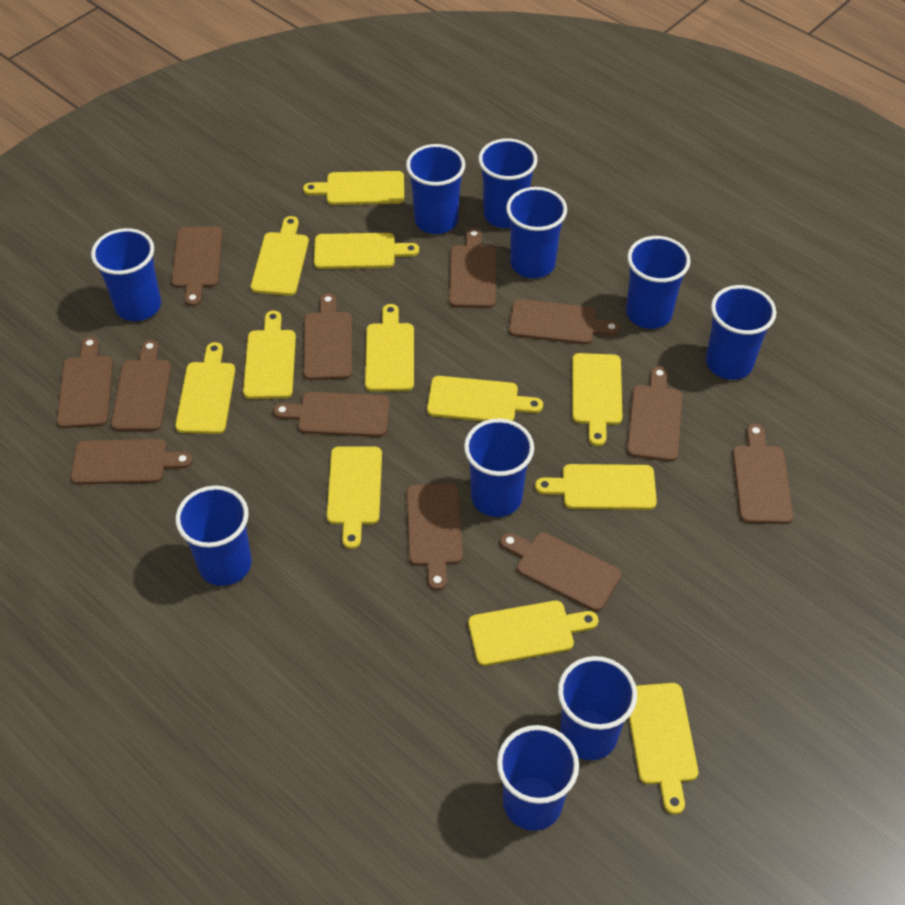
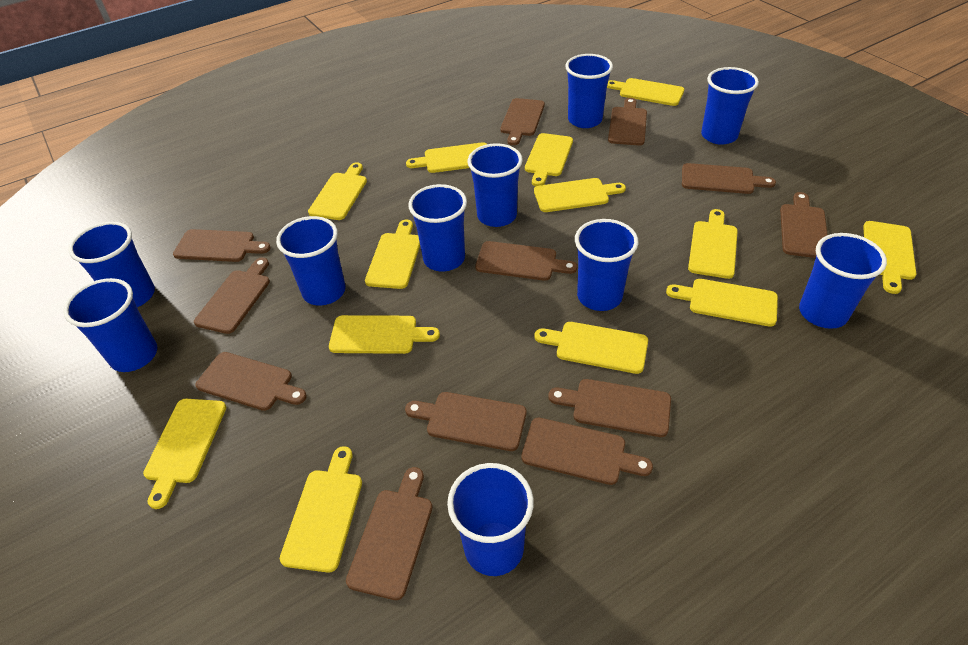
yellow cutting board: [175,342,235,434] [243,311,296,399] [251,216,309,296] [303,171,404,205] [314,233,419,269] [327,446,382,549] [365,304,414,392] [427,376,543,421] [468,600,598,666] [535,464,657,510] [572,353,622,446] [629,683,698,815] = 12 -> [143,399,226,509] [280,446,362,573] [308,162,367,220] [329,315,440,354] [365,220,420,289] [406,142,487,173] [525,133,573,186] [534,178,626,212] [534,322,648,374] [607,78,684,106] [666,279,778,327] [688,209,738,279] [863,221,916,294] = 13

